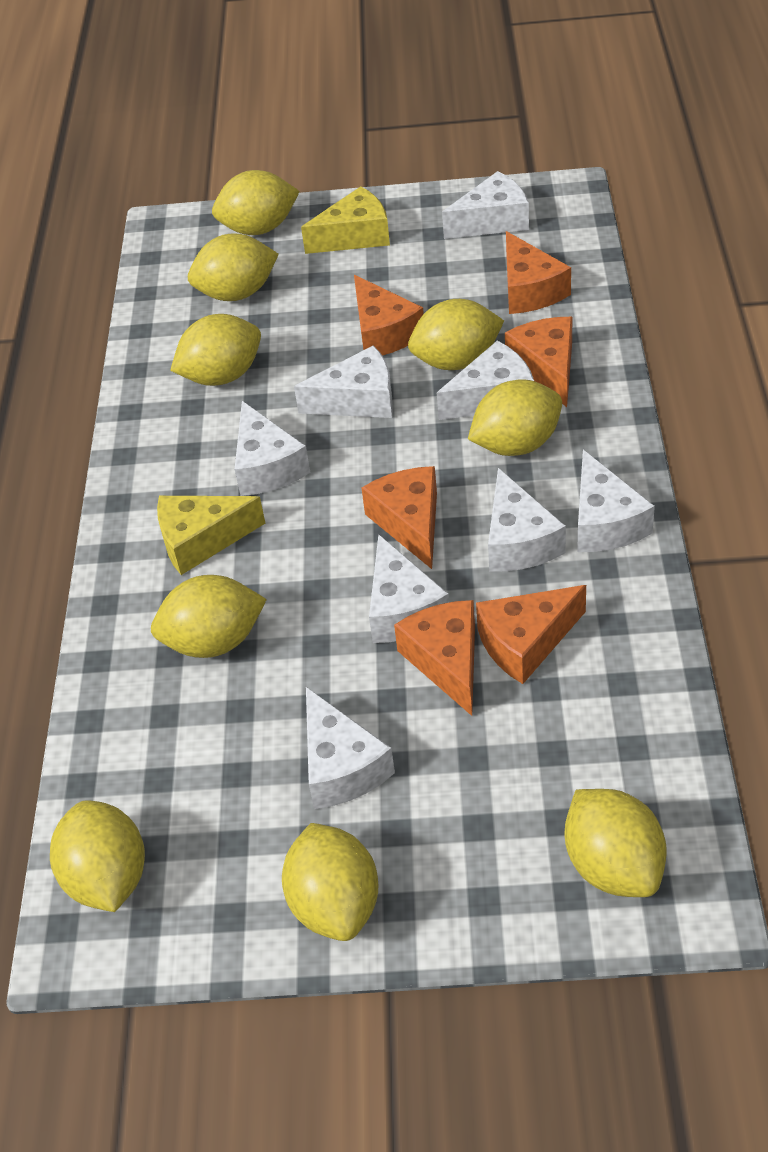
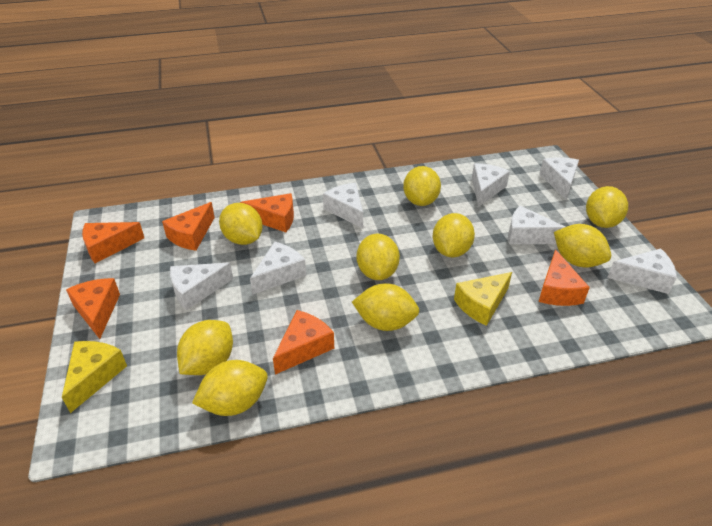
white cheese: [235,401,310,496] [294,346,393,418] [306,687,395,809] [369,534,449,643] [437,340,534,420] [442,171,529,239] [488,468,566,571] [577,450,655,552] = 8 -> [170,262,233,311] [250,242,306,295] [323,183,363,228] [472,163,510,207] [508,206,565,244] [540,157,579,200] [607,248,677,294] = 7

